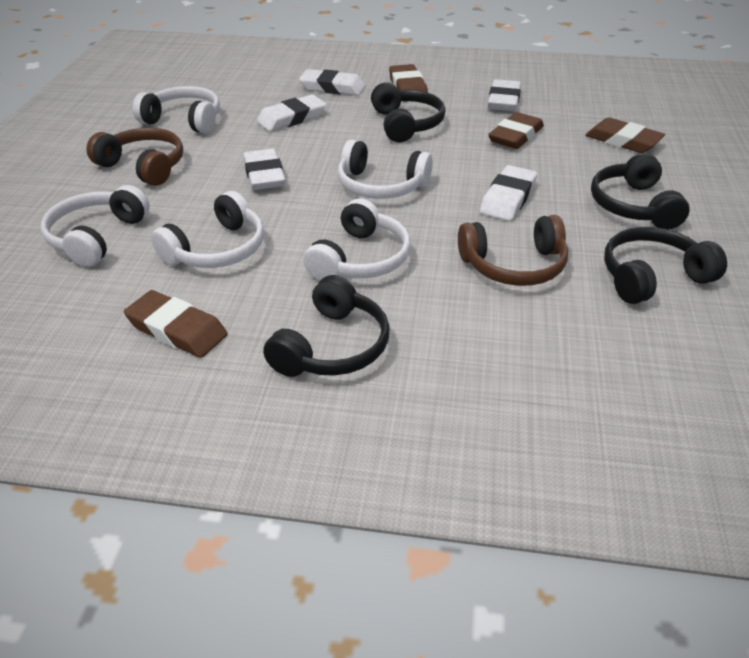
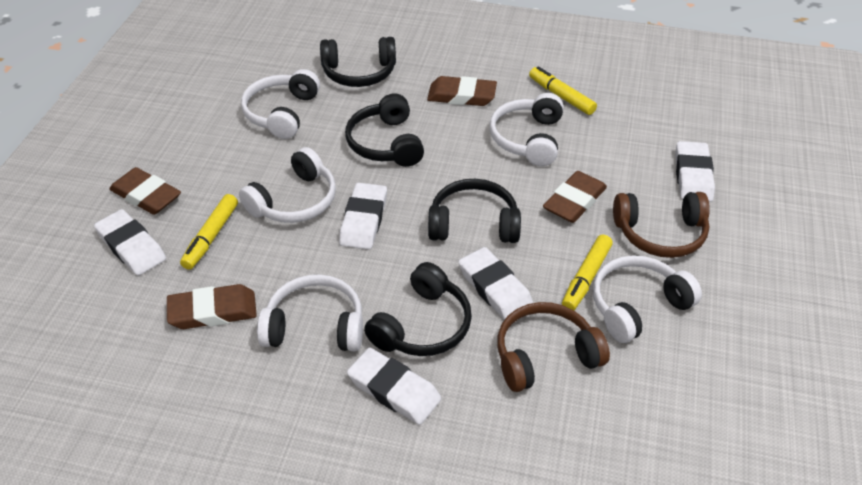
yellow marker: none = 0 -> [180,194,238,270] [529,66,597,115] [562,235,613,310] = 3

